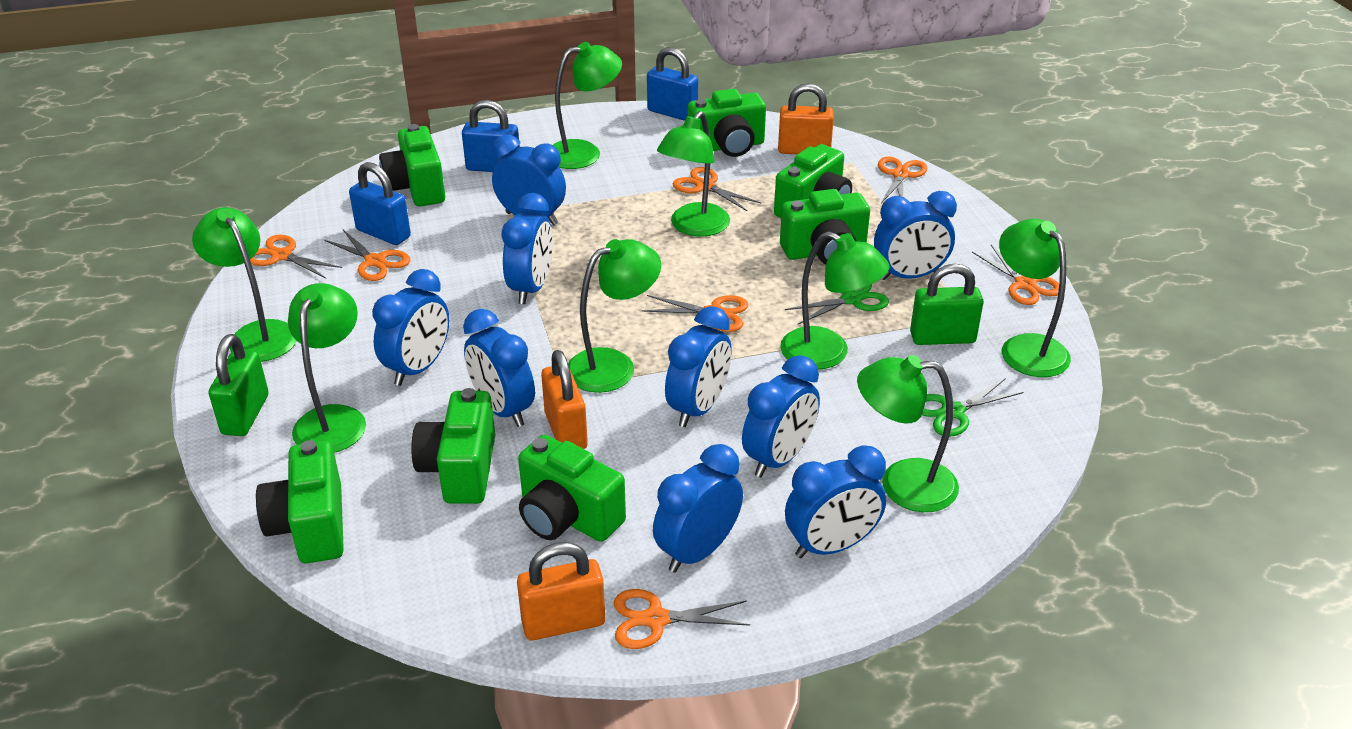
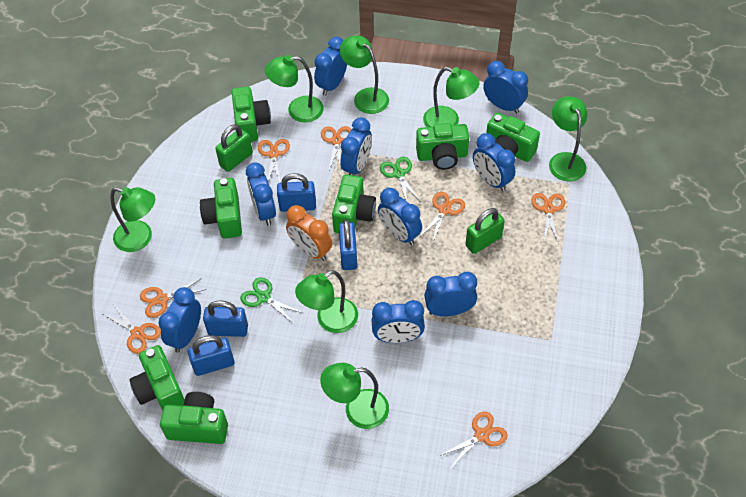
blue padlock: [349,162,411,245] [462,100,520,172] [647,47,698,121] = 3 -> [188,335,234,376] [203,300,248,337] [277,173,316,212] [339,219,357,270] = 4
green lamp: [192,207,296,362] [288,283,366,453] [553,42,622,169] [568,239,661,393] [657,111,730,237] [780,231,890,369] [857,355,959,512] [999,219,1071,377] = 8 -> [110,187,155,252] [265,55,324,123] [295,270,358,333] [320,363,389,429] [340,35,389,114] [423,67,480,127] [549,96,588,182] = 7
orange clock: none = 0 -> [286,205,332,261] = 1
orange padlock: [517,542,605,640] [541,350,588,449] [778,83,834,154] = 3 -> none = 0

